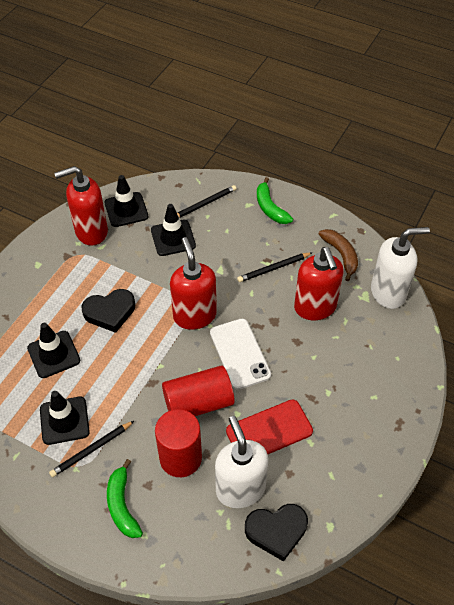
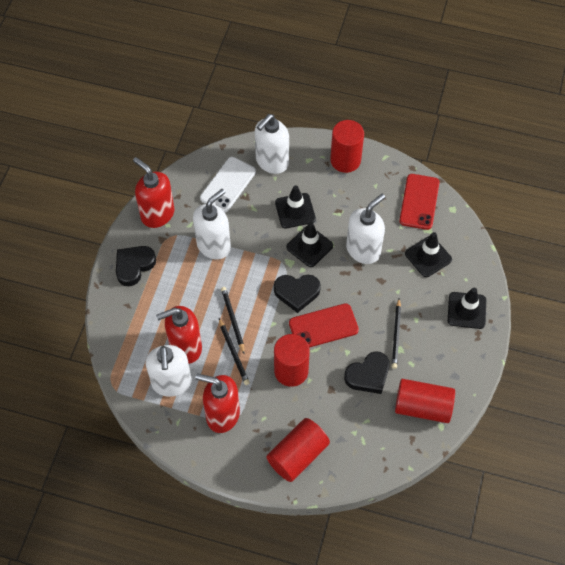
black heart: [82,289,135,333] [245,504,308,562] = 2 -> [116,246,156,286] [274,275,321,313] [344,352,390,394] = 3
brown banana: [318,229,358,281] = 1 -> none = 0
green banana: [107,459,143,538] [257,177,293,224] = 2 -> none = 0
red cylinder: [155,409,202,477] [162,365,235,416] = 2 -> [266,418,330,482] [274,334,310,387] [330,120,364,173] [395,379,455,423] = 4
red phone: [226,400,313,454] = 1 -> [289,303,359,348] [399,174,439,230] = 2
white soap dispenser: [215,416,268,508] [371,227,430,309] = 2 -> [146,345,192,397] [193,189,231,260] [255,114,289,174] [346,194,385,264] = 4

